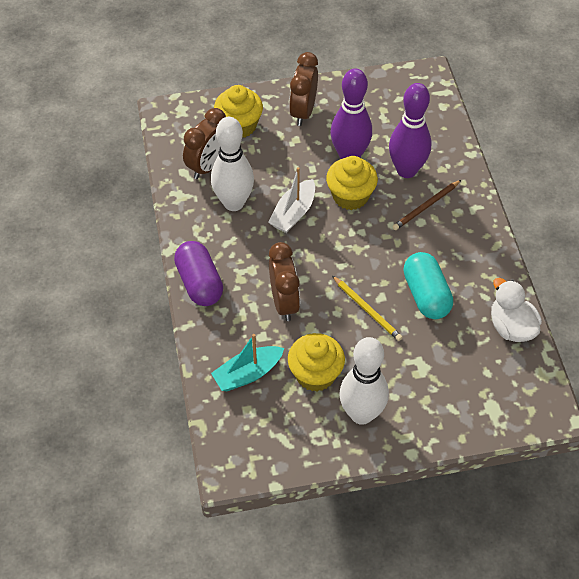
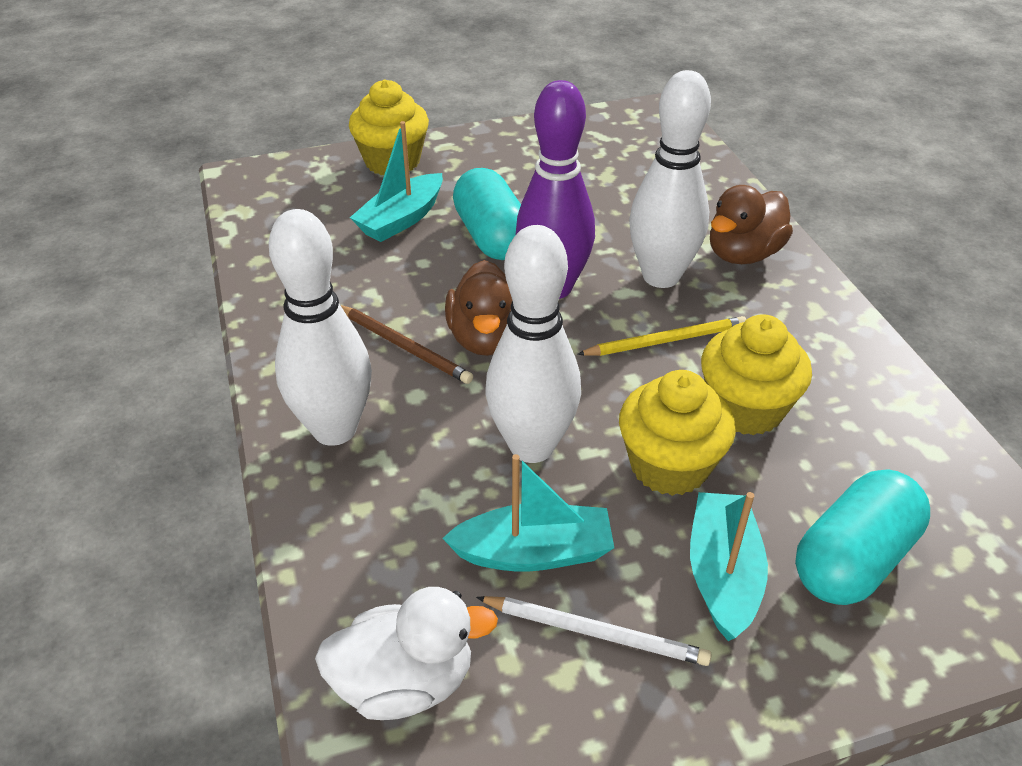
brown clock: [183,108,226,179] [269,242,300,321] [289,52,318,126] = 3 -> none = 0
brown duck: none = 0 -> [445,260,513,356] [710,185,793,264] = 2
purple bowling pin: [331,68,372,159] [389,83,431,178] = 2 -> [516,80,595,299] = 1
purple capsule: [174,241,223,306] = 1 -> none = 0
turquoise boat: [211,334,284,391] = 1 -> [350,121,443,242] [442,454,614,572] [690,492,768,641] = 3
turquoise capsule: [403,252,453,319] = 1 -> [453,168,521,260] [795,469,930,605] = 2
white boat: [268,167,315,233] = 1 -> none = 0
white bowling pin: [211,117,254,211] [339,337,389,425] = 2 -> [269,209,372,446] [486,225,581,463] [629,70,711,288] = 3
white pencil: none = 0 -> [476,596,712,666] = 1

